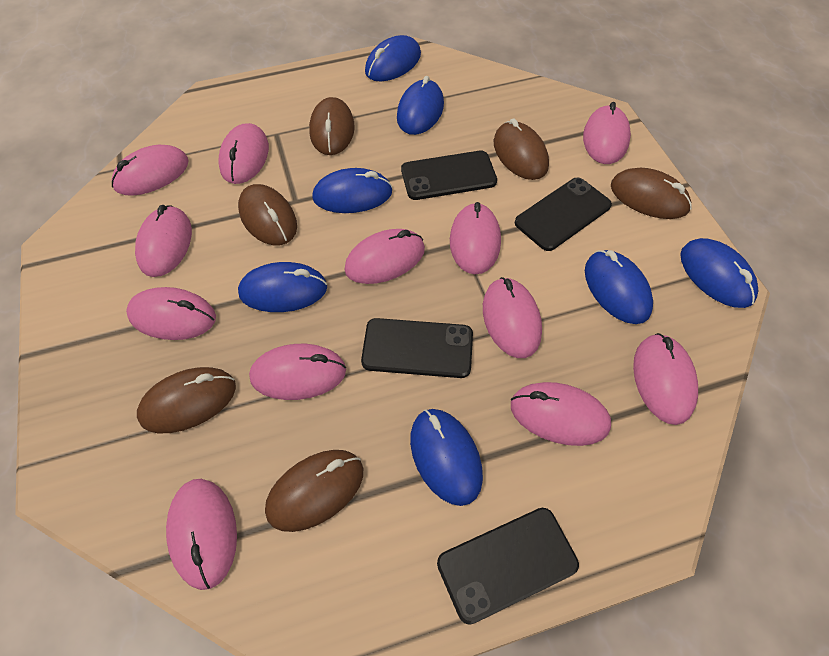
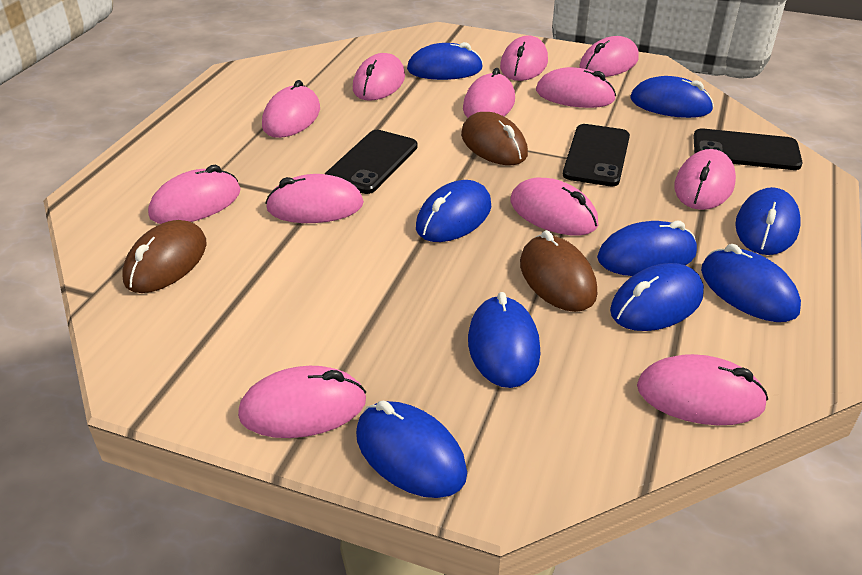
black phone: [361,318,473,378] [401,150,497,200] [437,508,579,625] [515,178,612,251] = 4 -> [325,130,417,194] [563,124,630,186] [693,128,803,170] = 3
blue mouse: [238,262,327,312] [312,168,393,213] [365,35,421,82] [397,76,444,135] [410,409,483,506] [585,250,653,324] [680,238,758,308] = 7 -> [356,401,467,498] [407,42,483,80] [416,180,491,242] [468,292,540,388] [597,221,697,276] [610,263,704,331] [631,76,714,118] [701,244,801,322] [735,187,801,255] = 9
brown mouse: [137,367,236,433] [238,184,297,245] [265,450,363,532] [309,97,355,155] [494,118,549,180] [611,168,692,219] = 6 -> [122,220,207,293] [461,112,528,165] [520,230,597,312] = 3

